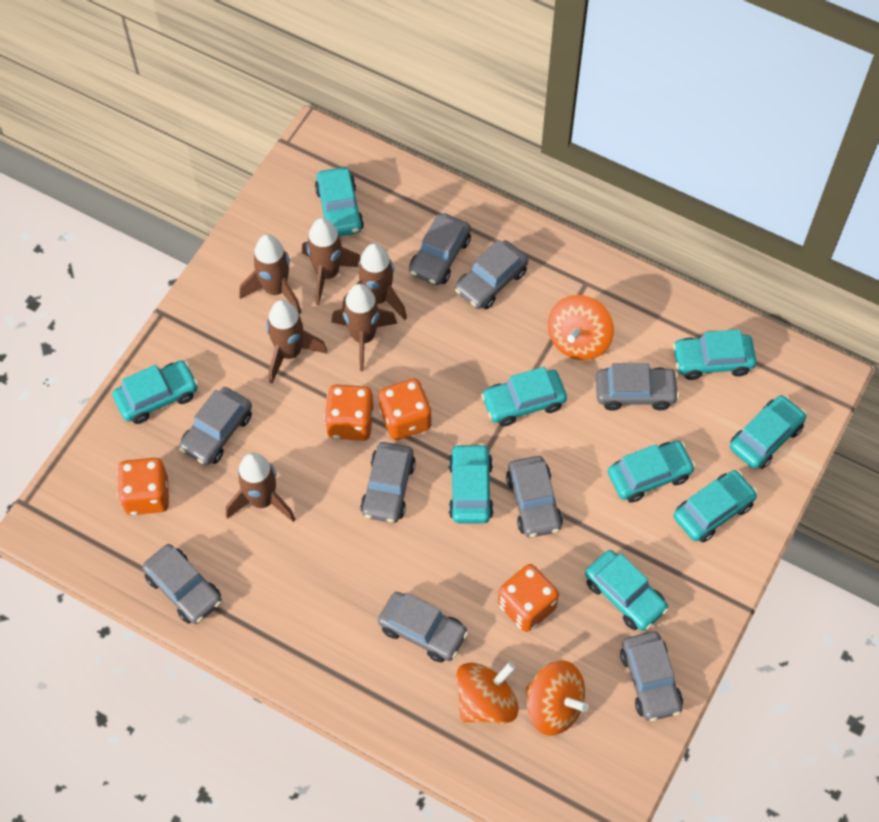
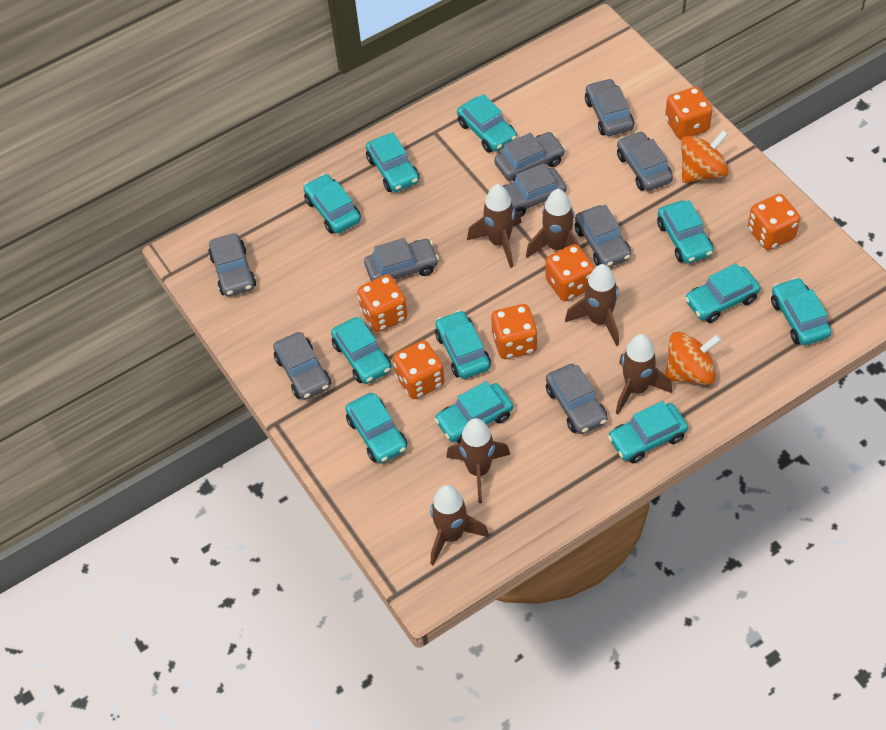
orange dice: [117,458,169,515] [324,385,374,441] [379,379,432,440] [498,564,559,632] = 4 -> [357,275,408,332] [393,340,445,399] [491,304,538,359] [545,244,594,301] [665,87,712,140] [748,194,800,250] = 6
orange spinning top: [456,662,518,724] [526,660,589,736] [548,295,614,360] = 3 -> [665,332,721,385] [681,130,729,183] = 2
turquoise car: [113,360,198,424] [315,167,364,237] [449,443,494,523] [481,367,567,426] [585,550,669,631] [608,441,696,503] [673,329,757,380] [674,470,758,542] [730,395,807,469] = 9 -> [303,174,361,234] [331,317,392,384] [345,393,407,463] [366,132,419,192] [434,381,513,444] [435,310,491,379] [457,94,517,153] [608,401,688,463] [657,200,713,263] [685,263,760,323] [771,277,831,346] = 11

